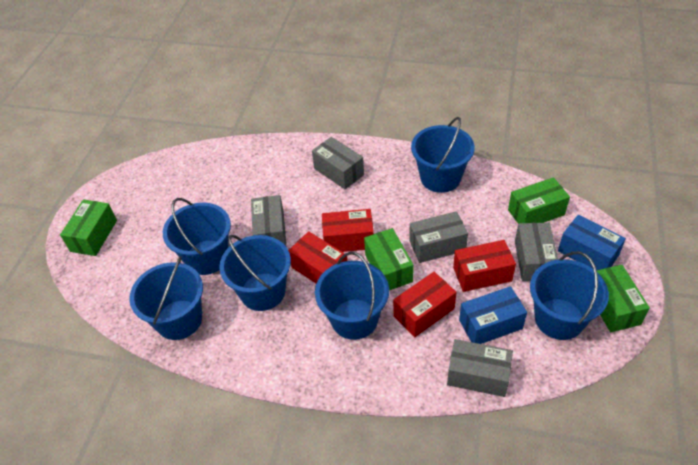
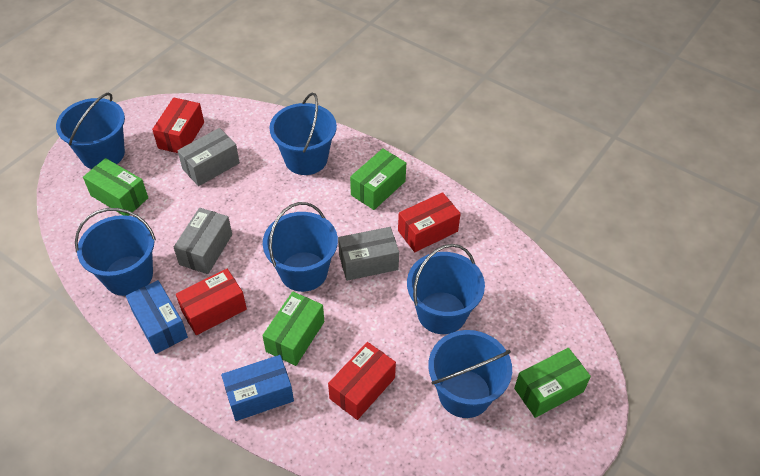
grey box: [251,195,286,246] [312,137,364,189] [409,211,468,263] [447,339,513,397] [515,223,558,281] = 5 -> [174,208,232,274] [177,128,240,186] [338,227,399,281] = 3

